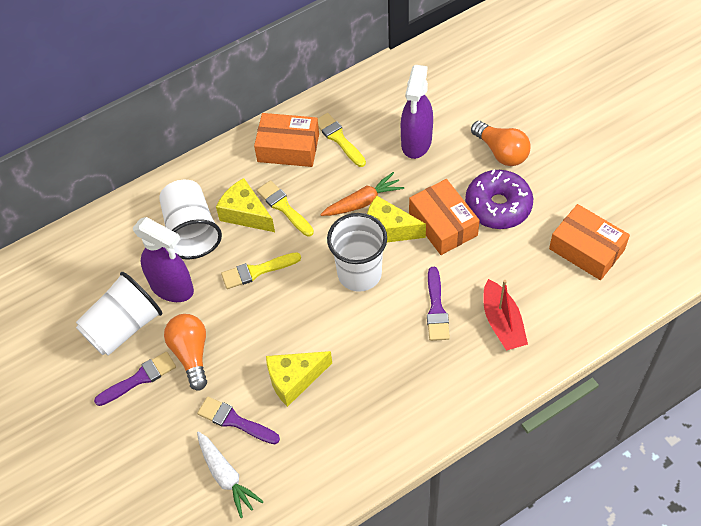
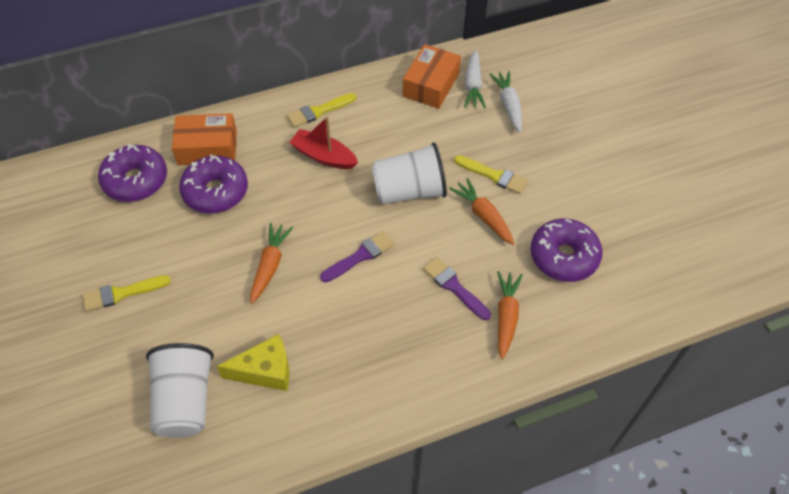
orange box: [254,113,319,167] [409,179,480,255] [549,204,630,280] = 3 -> [172,113,237,166] [403,44,461,109] = 2
orange carrot: [320,172,404,216] = 1 -> [250,223,293,304] [449,178,515,245] [497,271,523,359] = 3
orange light bulb: [164,314,207,391] [471,121,531,166] = 2 -> none = 0
purple brush: [94,352,176,406] [197,396,280,444] [427,267,450,341] = 3 -> [320,231,395,282] [423,257,491,320] = 2
purple donut: [465,169,533,229] = 1 -> [98,144,167,202] [179,154,248,214] [530,219,602,282] = 3
purple spray bottle: [133,217,194,302] [401,65,433,159] = 2 -> none = 0
white carrot: [197,431,264,518] = 1 -> [464,49,486,109] [489,71,522,133] = 2
white cup: [76,272,162,356] [159,180,222,259] [327,213,387,292] = 3 -> [146,343,214,438] [371,142,447,204] = 2
yellow cheese: [216,178,275,232] [266,351,332,407] [367,196,426,242] = 3 -> [217,334,289,391] = 1

